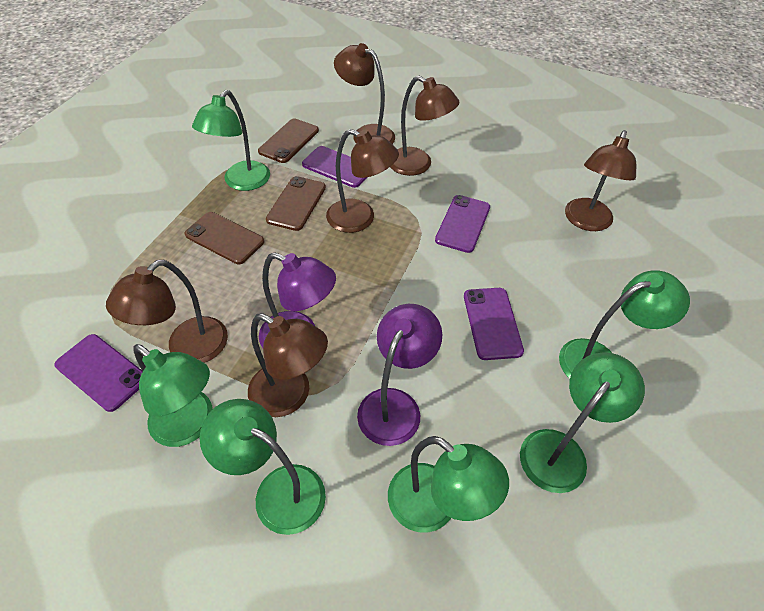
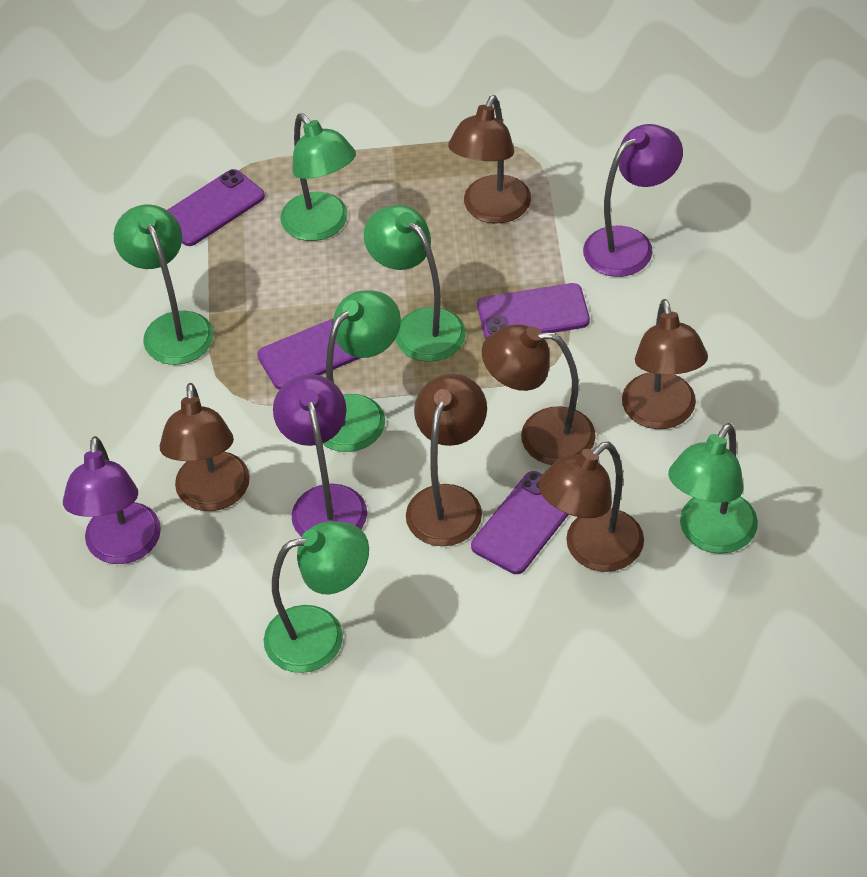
brown phone: [184,212,264,264] [258,118,319,163] [266,176,326,231] = 3 -> none = 0
purple lamp: [259,252,336,348] [357,304,442,446] = 2 -> [63,436,161,564] [273,374,367,537] [583,124,683,277] = 3

